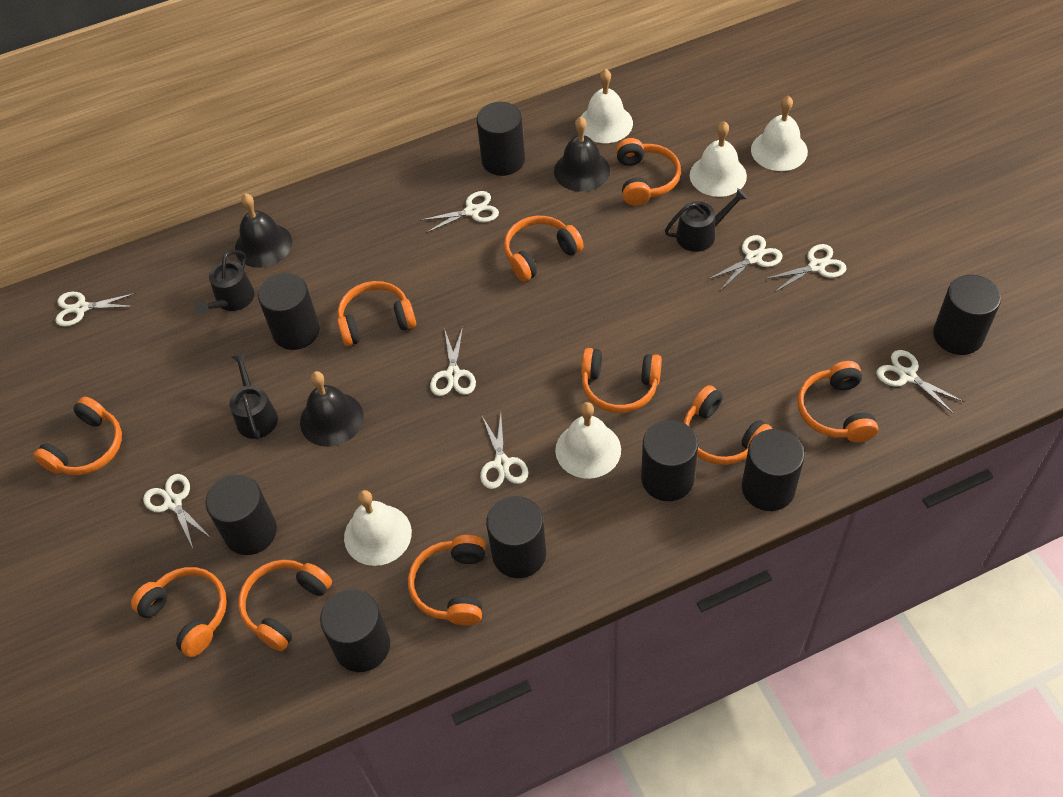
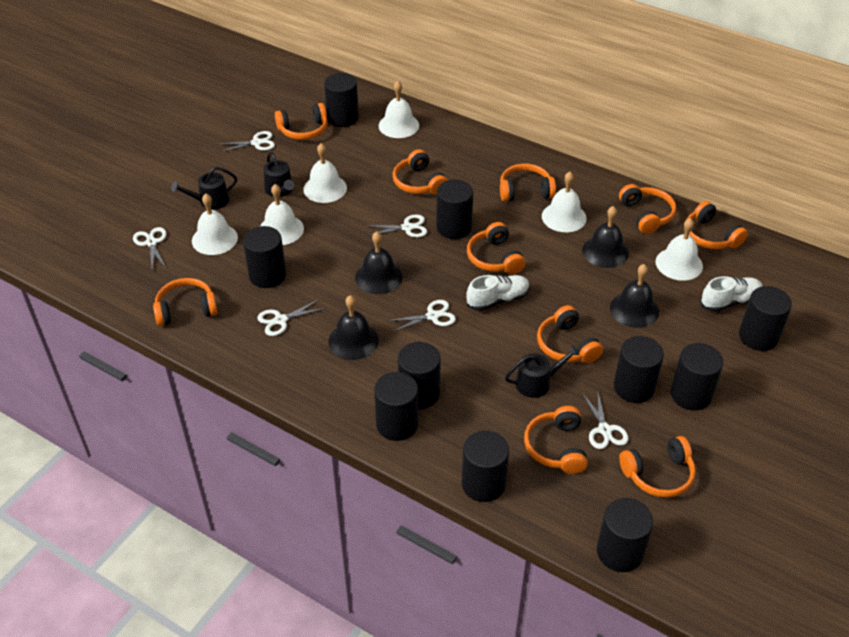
black bell: [235,194,292,268] [300,371,364,447] [554,116,610,192] = 3 -> [328,295,379,360] [355,231,403,294] [582,206,629,268] [610,264,659,328] = 4
black cylinder: [205,474,277,555] [258,273,320,350] [320,589,390,672] [477,102,525,176] [486,496,546,578] [641,420,698,501] [742,429,805,511] [933,275,1001,355] = 8 -> [243,226,286,288] [324,73,359,127] [374,372,418,441] [398,342,441,409] [436,179,473,239] [462,431,509,502] [597,498,653,572] [614,336,664,403] [671,343,723,411] [739,286,792,351] = 10
white bell: [344,490,412,566] [555,402,621,479] [581,69,633,143] [690,121,747,197] [751,96,808,171] = 5 -> [192,194,238,255] [260,184,304,245] [303,143,347,203] [379,81,419,138] [542,172,587,232] [656,218,703,281] = 6
white scissors: [55,292,136,327] [143,474,212,550] [421,191,499,233] [430,327,476,396] [480,414,529,489] [707,235,783,291] [765,244,846,293] [876,350,965,414] = 8 -> [133,227,167,268] [218,131,275,152] [257,300,325,336] [367,214,427,237] [388,300,456,332] [582,393,628,449] = 6
white shoe: none = 0 -> [466,275,530,311] [700,276,762,312] = 2

